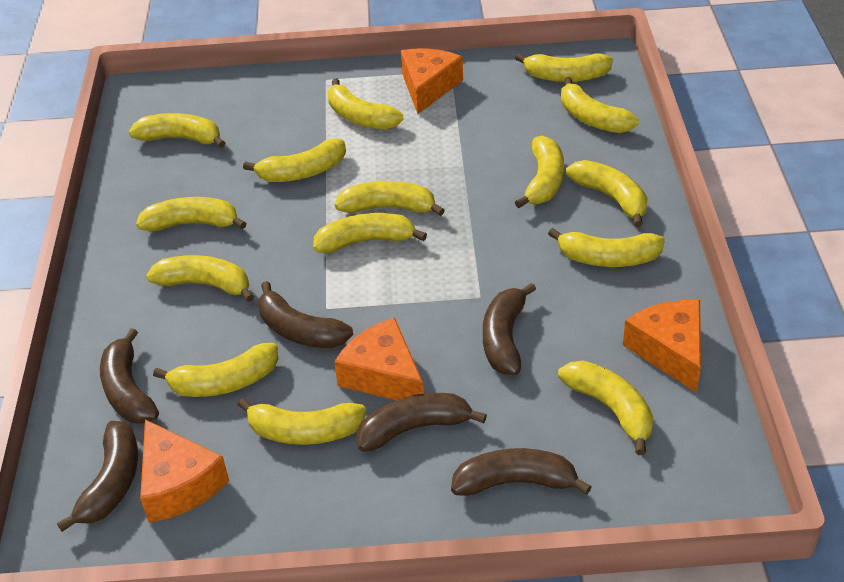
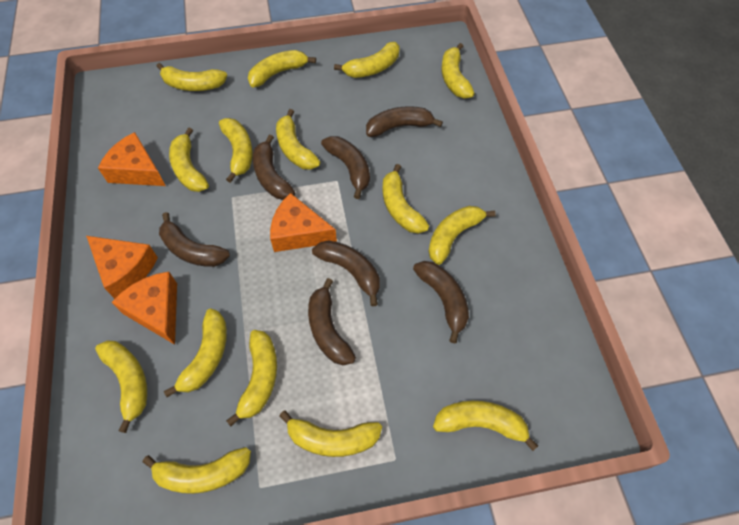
brown banana: [57,421,138,532] [100,328,159,424] [258,281,353,348] [357,393,487,452] [451,448,592,496] [483,283,536,375] = 6 -> [159,212,230,267] [253,135,295,200] [308,278,356,365] [312,240,380,307] [321,136,370,199] [366,106,443,137] [413,261,469,344] = 7

